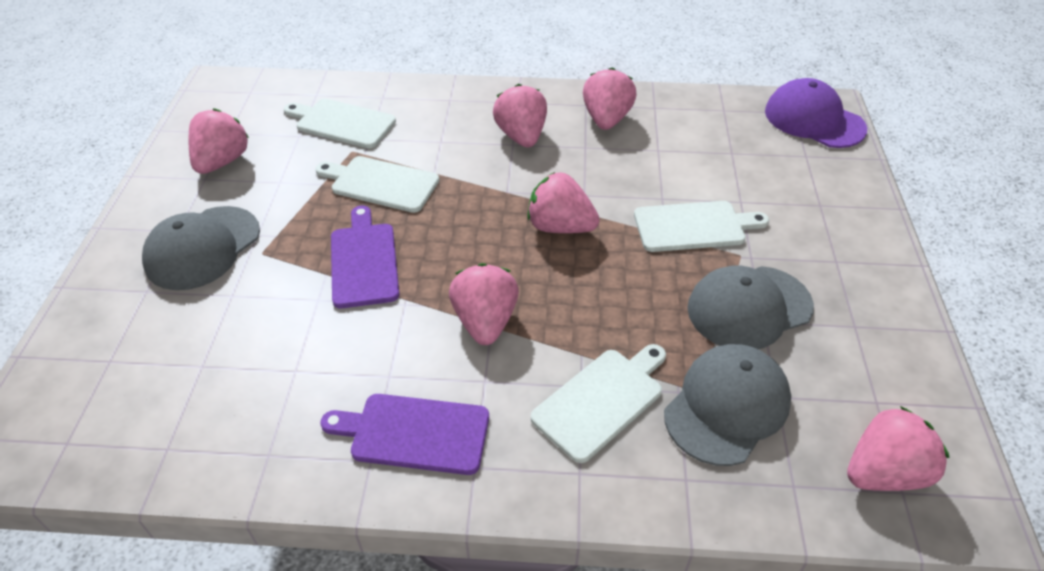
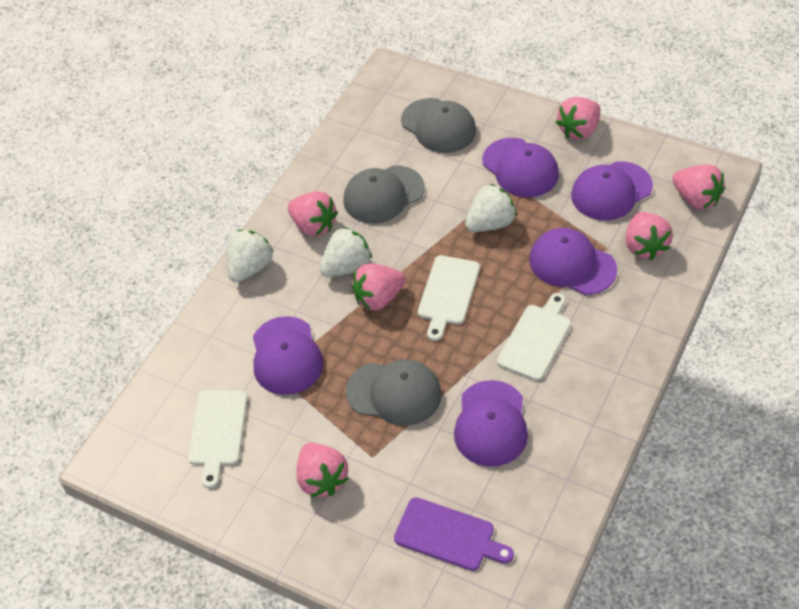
purple cap: [765,78,867,148] = 1 -> [253,316,323,395] [454,380,528,467] [482,138,559,197] [529,228,617,295] [571,161,653,220] = 5
purple cutting board: [320,394,489,475] [331,206,399,308] = 2 -> [394,497,514,571] = 1
white cutting board: [284,99,396,148] [315,156,439,213] [531,344,666,463] [634,201,769,252] = 4 -> [188,390,248,488] [418,255,480,341] [497,293,571,381] = 3
white strawberry: none = 0 -> [227,230,274,282] [320,227,372,277] [465,184,516,232] = 3

